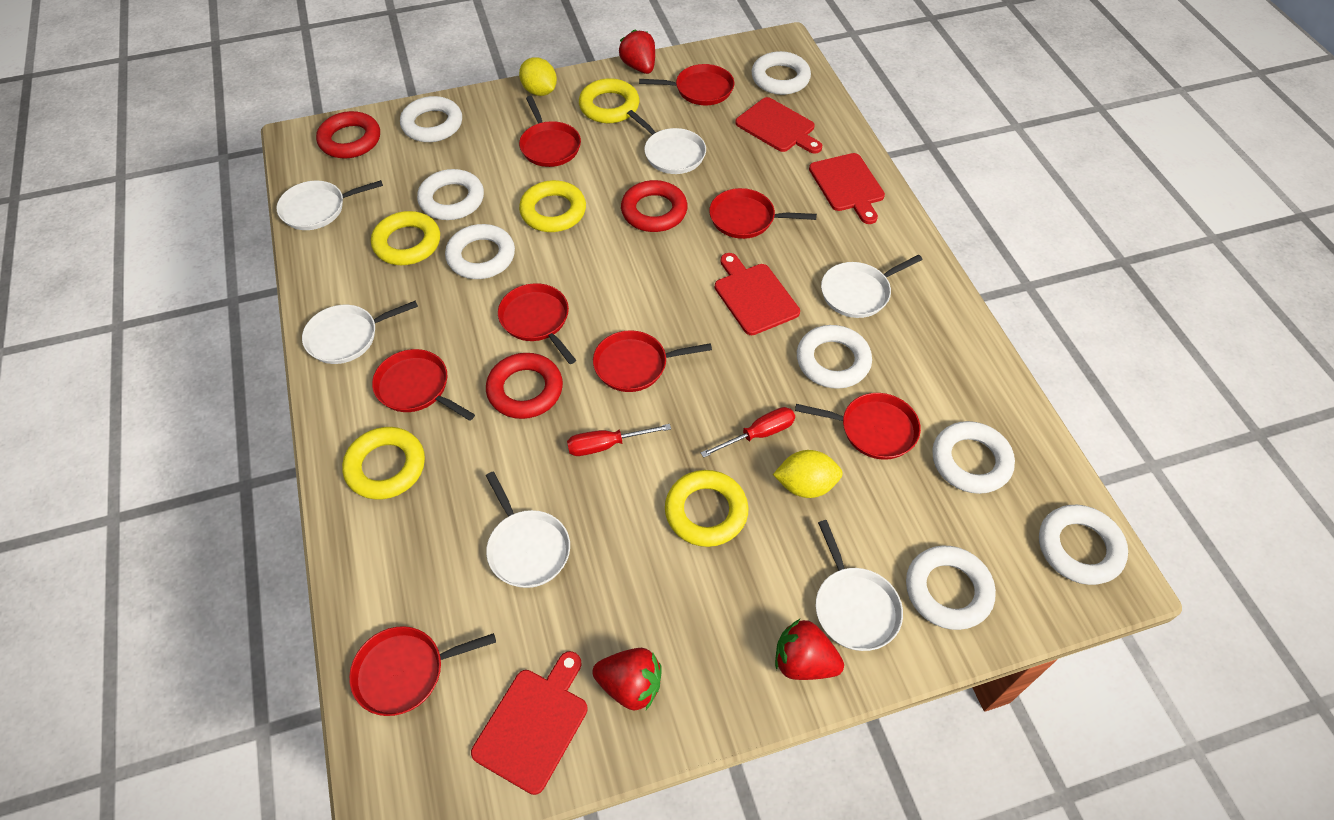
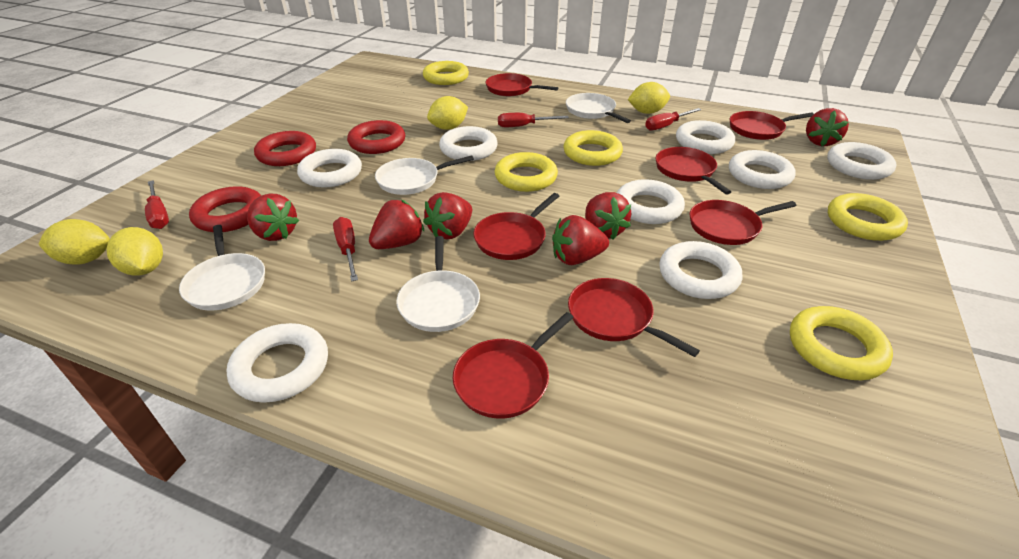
red cutting board: [471,651,588,795] [715,253,800,335] [735,97,822,154] [809,153,885,224] = 4 -> none = 0
red pan: [349,626,496,716] [372,349,475,421] [498,283,576,364] [519,96,581,167] [593,330,712,392] [639,64,734,105] [709,188,817,239] [795,393,921,460] = 8 -> [453,312,574,419] [473,193,559,260] [485,73,559,96] [568,278,700,357] [655,147,731,194] [689,200,797,245] [730,111,814,140] = 7
red screwdriver: [567,424,671,456] [700,407,795,458] = 2 -> [145,180,169,229] [333,217,358,282] [498,113,569,127] [645,108,702,131] = 4
red strawberry: [592,648,661,710] [619,30,655,74] [775,619,844,680] = 3 -> [247,193,299,241] [369,200,424,249] [423,192,472,239] [552,215,609,265] [585,192,631,239] [806,108,849,146] = 6
white pan: [277,180,383,230] [302,301,418,364] [486,472,570,588] [627,110,706,174] [816,520,903,651] [821,254,923,318] = 6 -> [179,225,265,310] [375,155,474,195] [396,236,480,332] [566,93,631,123] = 4
yellow lemon: [519,57,557,96] [773,450,843,498] = 2 -> [38,219,110,264] [106,227,163,276] [427,96,468,130] [628,82,670,114] = 4

